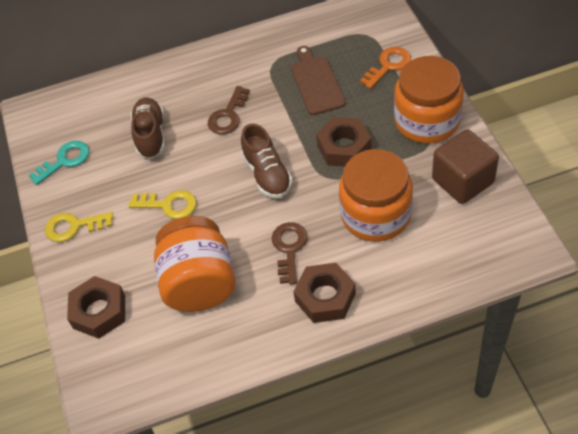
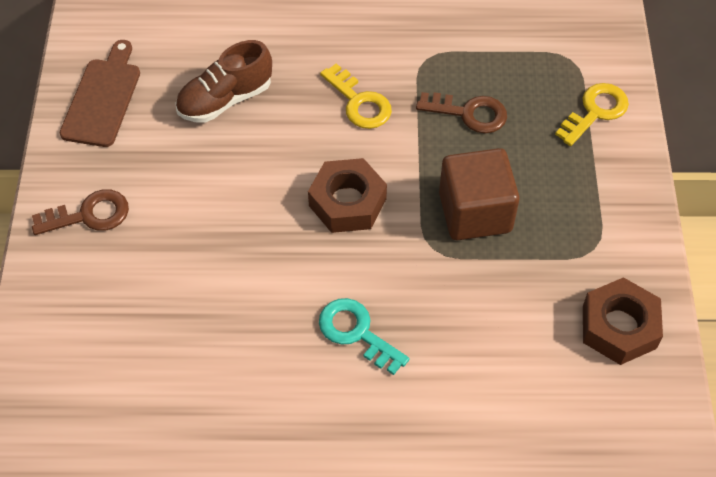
brown nut: [67,276,125,339] [293,263,356,323] [316,117,371,167] = 3 -> [308,158,387,233] [583,277,663,365] = 2
brown shoe: [131,98,165,159] [241,123,293,198] = 2 -> [175,40,272,123] = 1
orange jar: [154,216,236,312] [339,149,413,242] [394,56,464,144] = 3 -> none = 0
orange key: [360,47,411,89] = 1 -> none = 0

